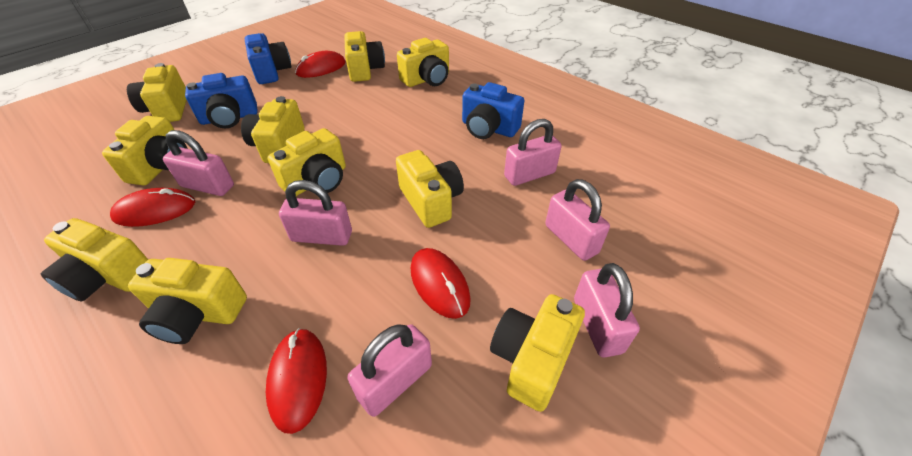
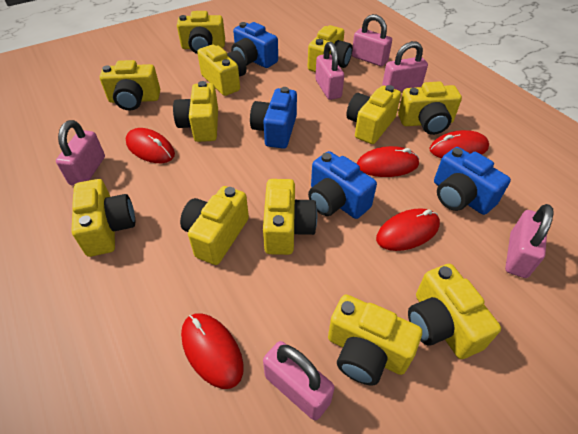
blue camera: [185,73,258,128] [245,33,292,84] [462,82,524,139] = 3 -> [231,22,278,68] [250,87,297,149] [308,151,377,219] [434,147,511,215] = 4
red mouse: [110,188,195,227] [266,328,327,434] [295,51,346,78] [411,248,471,319] = 4 -> [125,128,175,163] [181,313,244,389] [357,146,419,177] [376,208,440,251] [429,130,489,158] = 5
yellow camera: [40,218,148,302] [102,116,188,185] [127,63,187,122] [128,258,247,344] [241,96,304,163] [267,128,346,196] [344,31,385,82] [396,150,464,228] [397,38,449,87] [490,294,585,412] = 10 -> [71,179,135,257] [100,60,160,111] [173,81,218,142] [177,11,225,54] [180,186,249,265] [197,45,247,96] [263,179,317,255] [308,25,352,72] [328,294,422,385] [346,85,401,144] [398,81,462,135] [408,264,501,359] = 12

